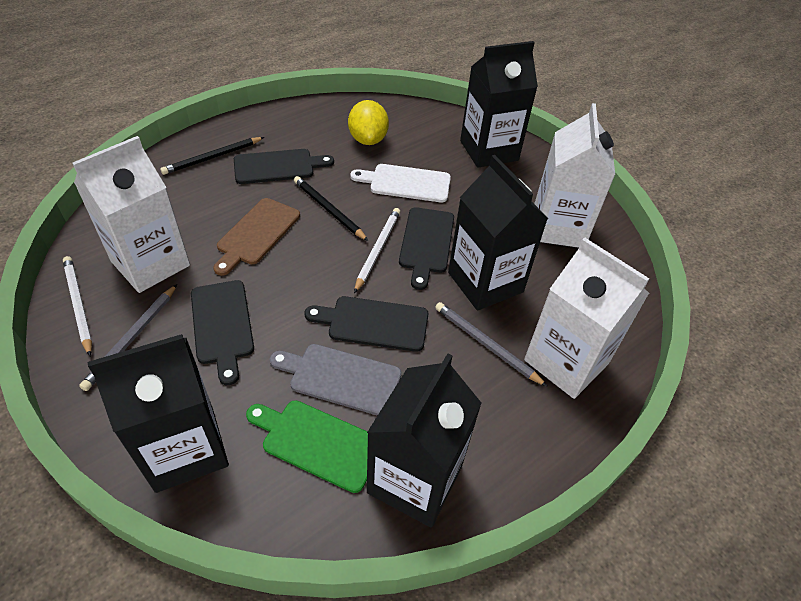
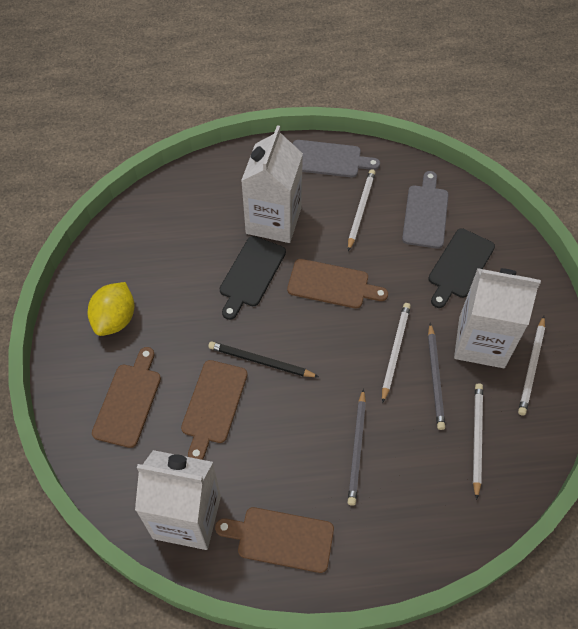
black carton: [87,334,229,493] [367,353,482,528] [448,155,548,311] [460,41,538,168] = 4 -> none = 0
black cutting board: [191,280,254,385] [234,149,334,184] [305,296,428,352] [399,207,454,290] = 4 -> [220,236,286,320] [428,228,495,308] = 2
black pencil: [160,137,264,175] [294,176,368,241] = 2 -> [208,341,319,377] = 1
brown cutting board: [214,198,300,276] = 1 -> [92,347,161,448] [181,360,248,460] [215,507,334,573] [287,259,388,309] = 4
green cutting board: [246,400,368,493] = 1 -> none = 0
grey cutting board: [269,344,401,416] = 1 -> [293,140,380,177] [402,171,449,249] = 2
white cutting board: [350,164,451,202] = 1 -> none = 0
white pencil: [63,256,92,356] [354,208,400,293] = 2 -> [348,169,376,251] [382,303,411,403] [473,383,483,500] [518,316,545,416] = 4

